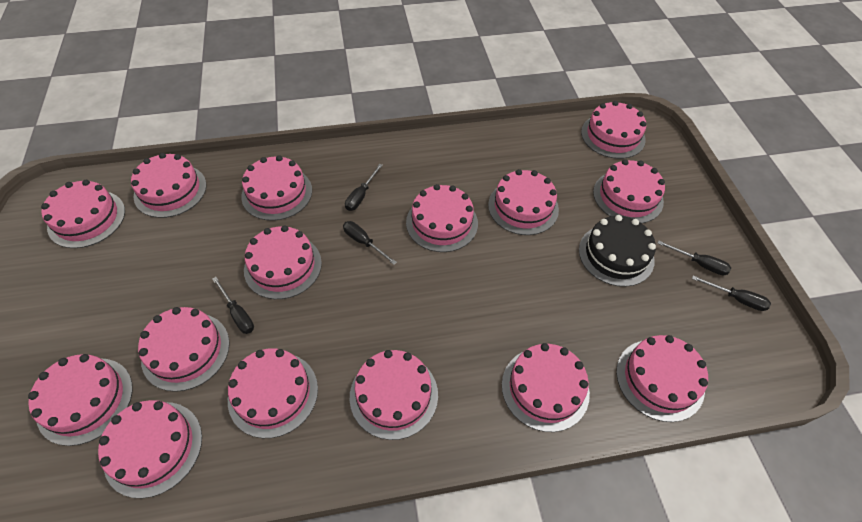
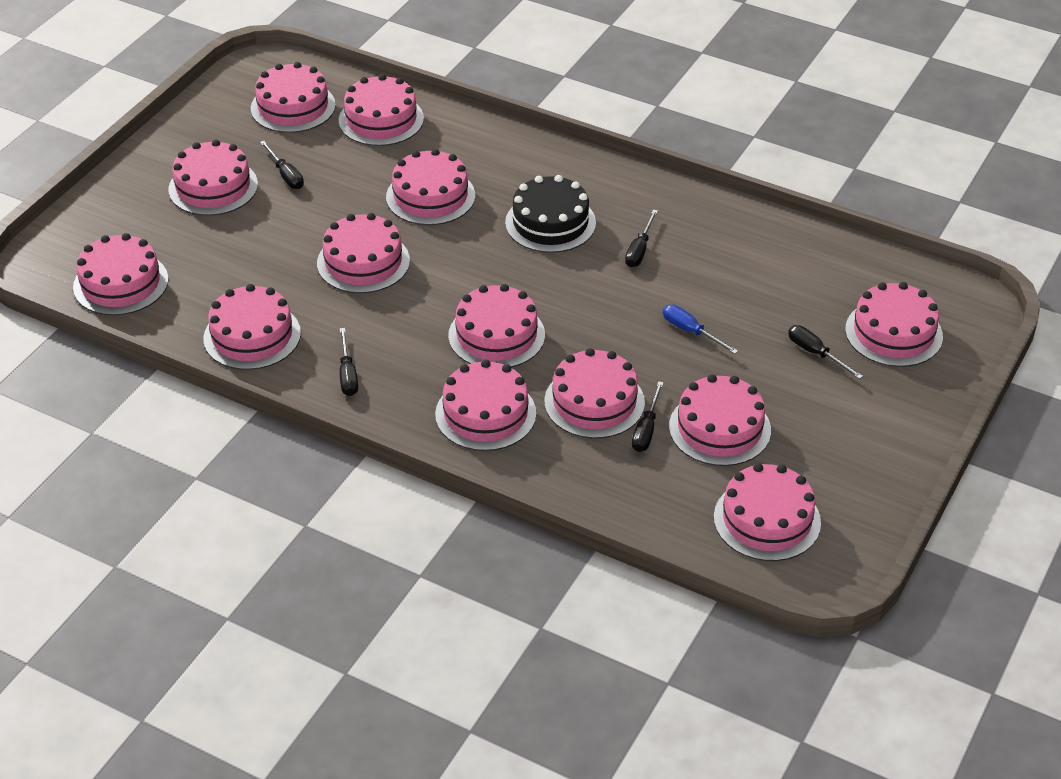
blue screwdriver: none = 0 -> [663,305,738,354] = 1
pink cake: [28,354,133,446] [41,180,125,248] [98,400,202,498] [131,153,206,218] [138,307,230,392] [228,348,318,438] [241,155,312,221] [244,225,322,299] [350,350,438,440] [406,184,478,252] [488,169,559,235] [502,343,590,432] [581,101,646,159] [593,159,665,223] [616,335,708,422] = 15 -> [73,233,168,315] [169,139,258,216] [203,284,301,370] [251,62,336,133] [317,213,410,293] [339,74,424,146] [386,149,475,225] [435,360,536,451] [448,284,545,368] [544,348,645,438] [669,374,771,466] [714,463,821,561] [845,282,943,367] = 13

